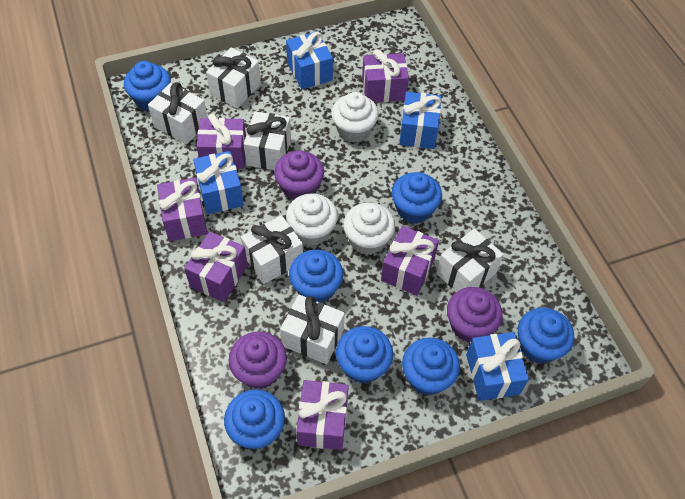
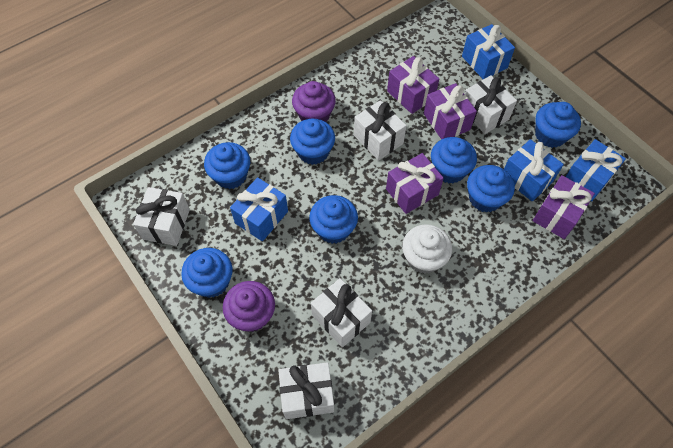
purple cupcake: [229,331,287,389] [274,150,324,200] [447,287,503,342] = 3 -> [223,281,275,332] [292,81,336,122] = 2
purple gift: [157,178,207,241] [184,232,248,302] [196,113,246,169] [296,380,349,450] [362,49,409,102] [381,226,439,296] = 6 -> [386,153,444,214] [387,56,439,114] [424,83,477,139] [533,175,595,239] = 4
white cupcake: [286,193,338,246] [331,92,379,143] [343,202,395,255] = 3 -> [402,224,452,274] = 1
white gift: [148,82,208,144] [206,48,261,108] [241,215,303,284] [244,111,291,170] [280,295,345,364] [436,229,504,292] = 6 -> [133,187,190,246] [278,362,334,419] [311,278,372,347] [354,100,407,161] [465,75,517,134] = 5

